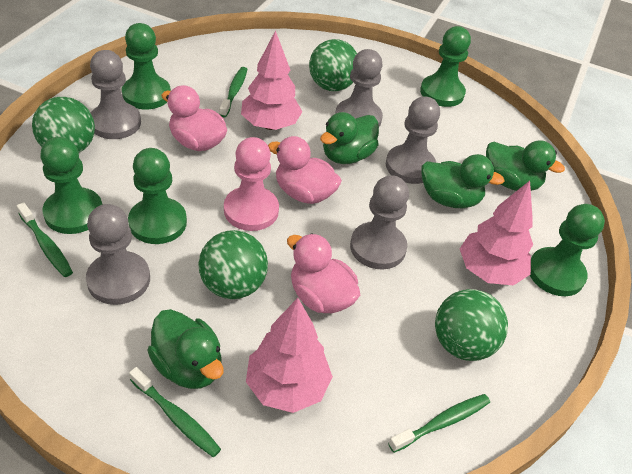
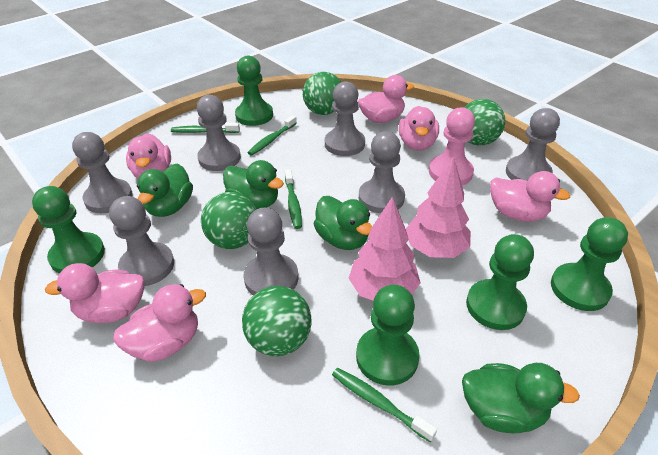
grey pawn: [86,204,150,305] [90,50,141,139] [335,49,383,127] [350,175,409,270] [386,96,440,184] = 5 -> [72,132,133,213] [109,196,174,286] [197,95,241,171] [244,208,299,295] [325,81,365,156] [359,131,405,213] [506,108,560,181] = 7
pink duck: [161,85,227,151] [268,136,342,204] [287,233,360,313] = 3 -> [45,263,145,323] [113,284,206,362] [126,133,171,178] [358,75,414,123] [399,106,439,151] [490,171,570,222] = 6
pink tree: [241,30,302,130] [246,298,333,413] [460,181,533,286] = 3 -> [349,197,421,301] [406,156,471,258] = 2

